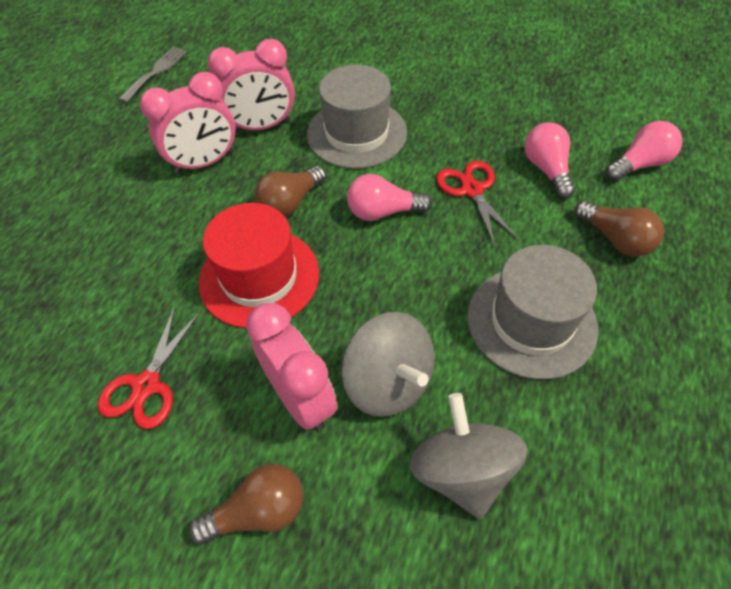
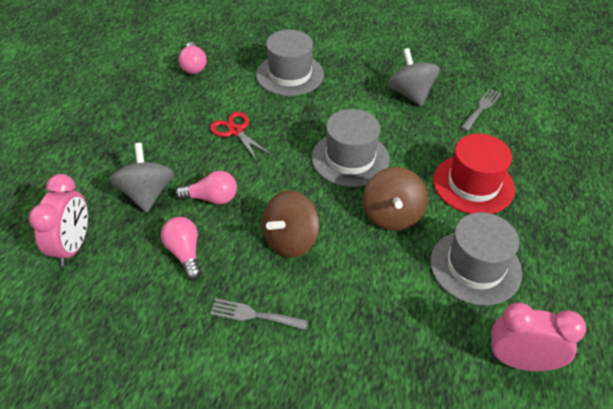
brown light bulb: [189,464,303,545] [255,166,326,217] [575,201,664,257] = 3 -> none = 0
brown spinning top: none = 0 -> [262,191,319,257] [363,167,428,231] = 2
grey fork: [119,47,187,102] = 1 -> [210,298,308,330] [460,88,501,131] = 2
grey hat: [307,65,407,169] [467,245,598,379] = 2 -> [256,30,324,96] [312,109,389,187] [430,212,522,306] = 3
pink clock: [140,72,236,174] [208,39,295,133] [246,303,337,431] = 3 -> [29,174,88,266] [491,303,586,371] = 2
red scissors: [98,306,201,429] [436,161,520,246] = 2 -> [210,112,273,162] = 1

